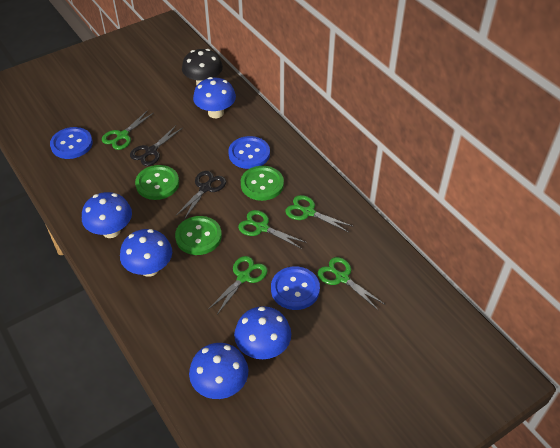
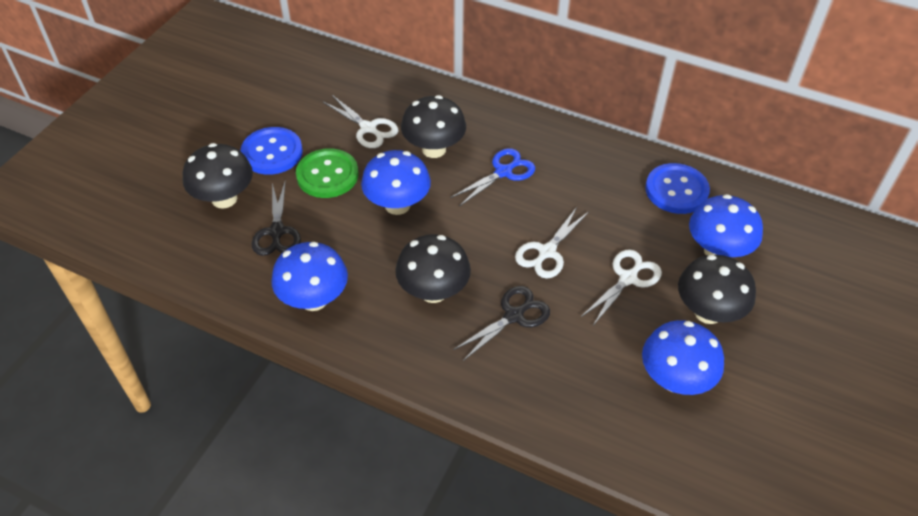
black mushroom: [182,49,223,85] = 1 -> [183,143,253,209] [395,234,471,303] [401,95,466,158] [678,255,756,324] = 4
blue button: [50,127,93,159] [228,136,270,169] [271,266,320,310] = 3 -> [241,127,303,175] [645,163,710,214] = 2
blue mushroom: [82,192,132,238] [120,229,172,277] [189,343,248,399] [193,77,236,118] [234,306,291,359] = 5 -> [271,242,348,311] [361,150,431,215] [642,320,724,395] [689,194,763,257] = 4
blue scissors: none = 0 -> [450,148,535,206] = 1
green button: [135,165,179,200] [175,216,222,255] [241,166,284,201] = 3 -> [296,148,358,198] = 1
green scissors: [102,110,154,150] [209,256,268,315] [238,210,307,249] [285,195,352,232] [318,257,384,310] = 5 -> none = 0
white scissors: none = 0 -> [323,95,398,148] [515,207,589,279] [581,249,662,325] = 3

